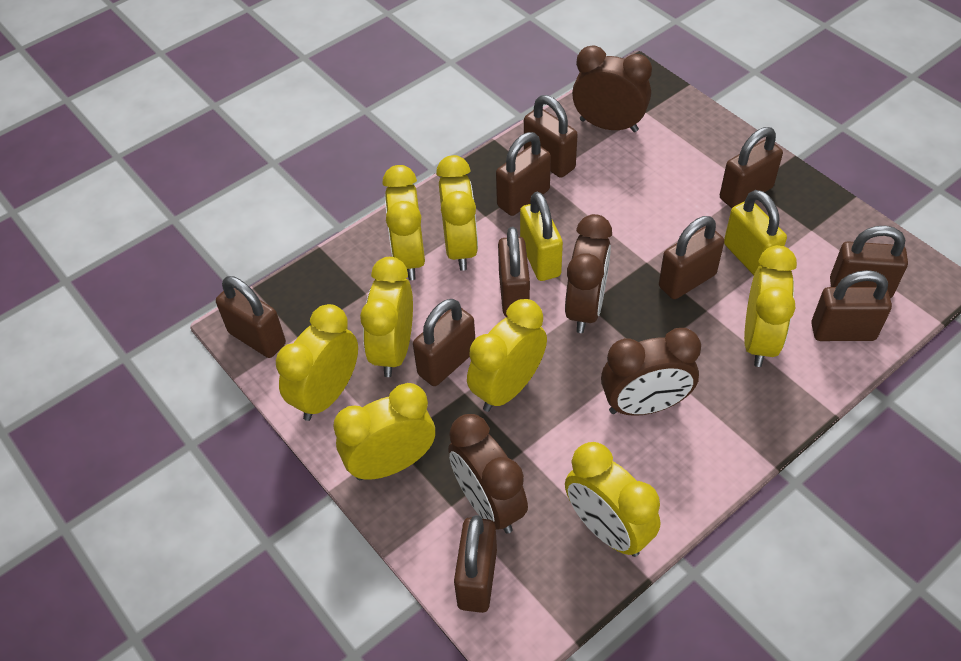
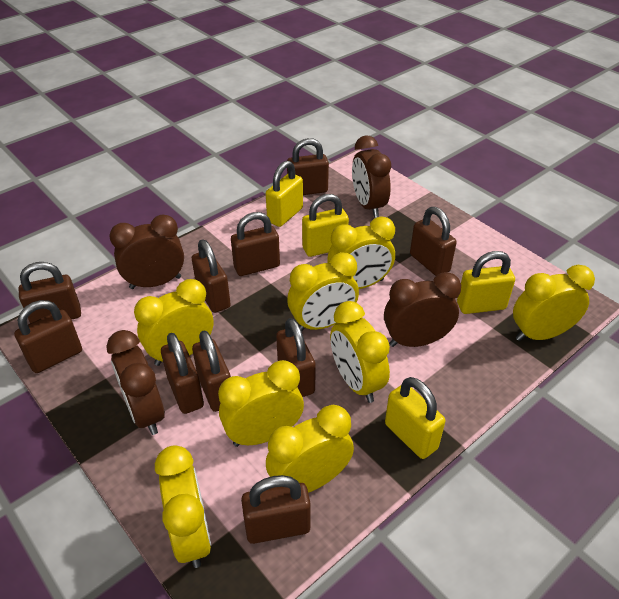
yellow padlock: [520,192,563,281] [724,190,787,275] = 2 -> [266,161,303,227] [302,194,349,257] [385,377,445,459] [457,251,515,314] = 4

